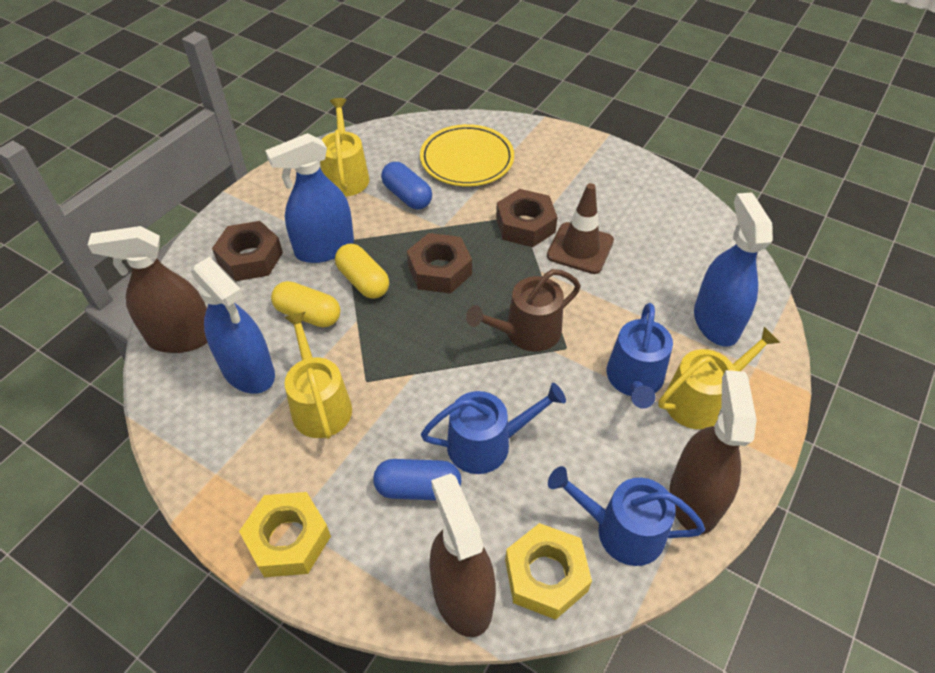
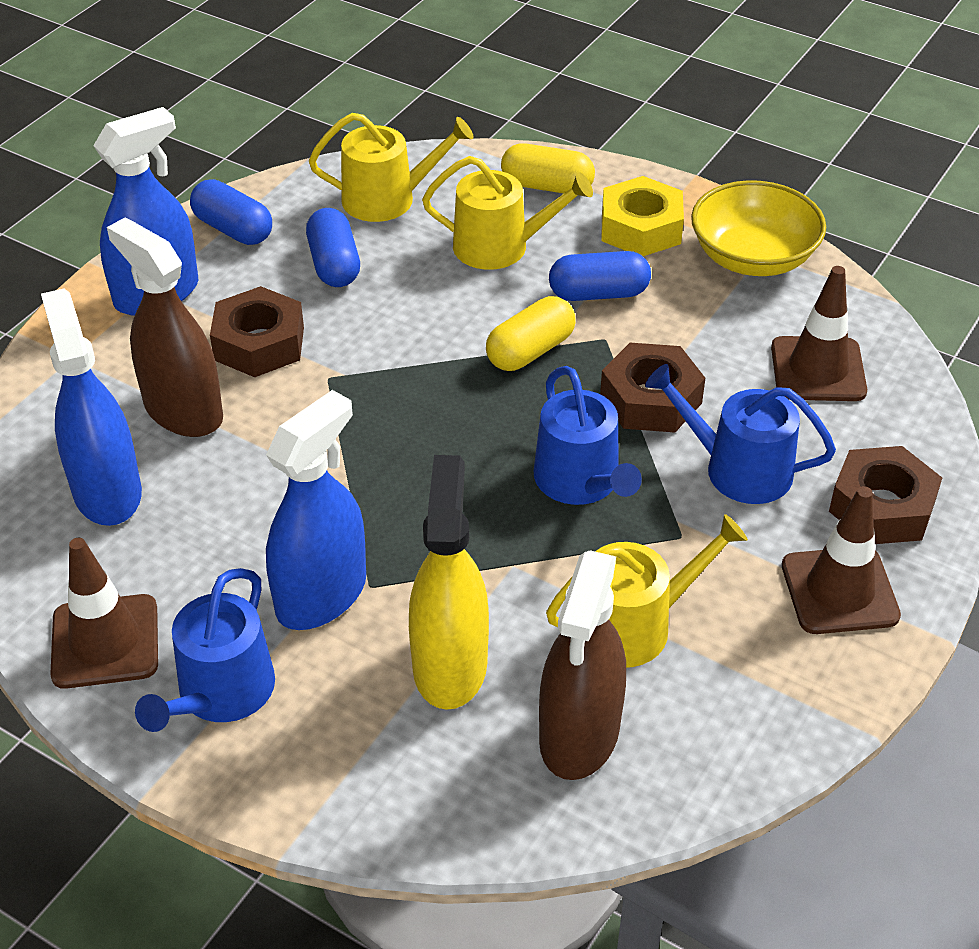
blue capsule: [373,459,461,500] [381,162,432,209] = 2 -> [190,179,272,245] [306,208,360,287] [549,251,651,301] = 3
brown spray bottle: [88,226,208,353] [429,473,496,637] [670,370,757,534] = 3 -> [107,218,223,437] [539,550,626,780] = 2
brown traffic cone: [547,183,614,274] = 1 -> [50,538,158,689] [771,266,867,401] [782,486,901,634] = 3
brown watering can: [466,269,581,352] = 1 -> none = 0
yellow bowl: none = 0 -> [691,180,826,276] = 1
yellow nut: [239,492,331,577] [505,523,592,620] = 2 -> [601,176,684,256] = 1
yellow plate: [420,124,514,187] = 1 -> none = 0
yellow spray bottle: none = 0 -> [409,455,489,710] = 1

